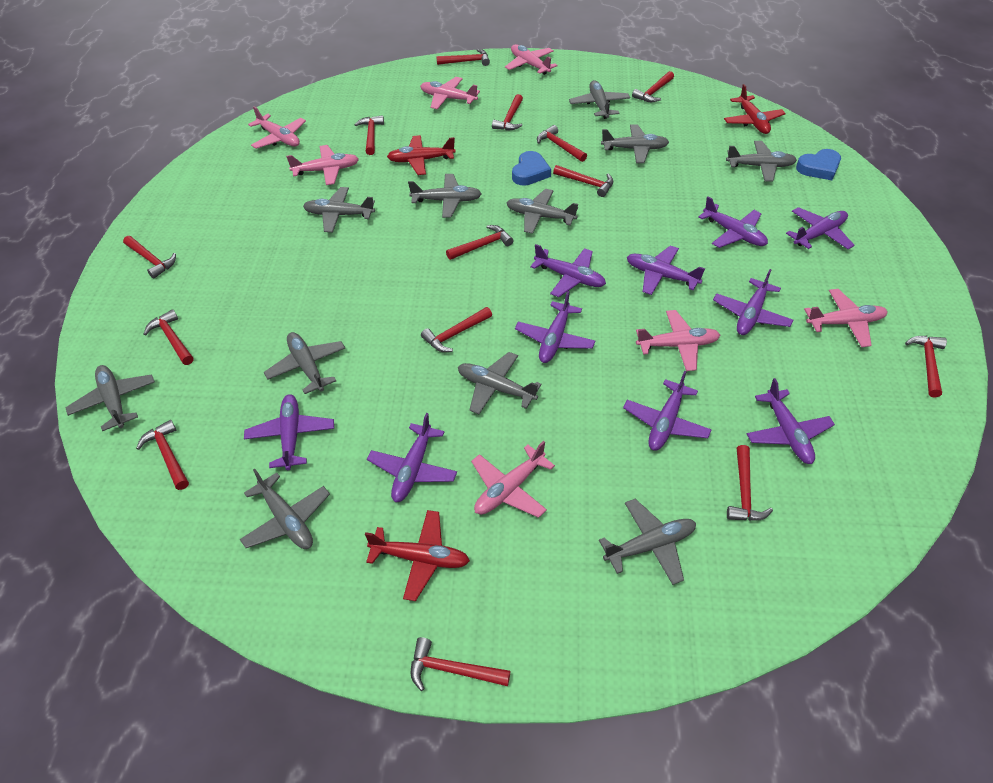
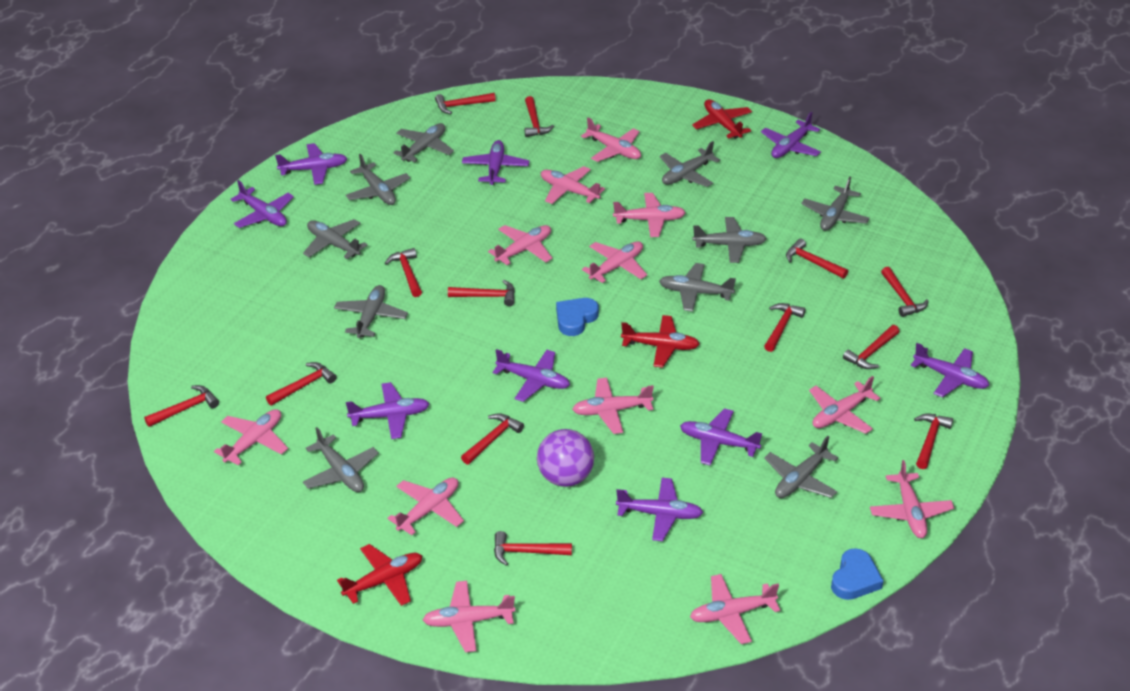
grey plane: [65,365,155,431] [240,469,330,549] [264,332,345,394] [303,187,375,232] [408,174,482,218] [458,352,542,414] [507,189,578,234] [569,80,630,119] [599,499,696,585] [601,124,669,163] [726,141,797,182] = 11 -> [303,219,368,259] [303,427,379,492] [334,285,408,338] [346,154,410,205] [393,123,454,162] [659,263,736,312] [660,141,720,187] [692,217,767,263] [764,436,838,498] [801,177,870,231] = 10
pink plane: [248,106,306,149] [286,145,359,185] [420,77,480,109] [471,441,555,518] [505,44,558,75] [636,310,720,371] [804,289,887,347] = 7 -> [214,409,288,465] [387,478,464,535] [423,581,515,652] [488,225,552,265] [541,166,605,204] [572,378,654,434] [581,118,641,162] [582,241,647,283] [613,193,686,237] [690,574,780,644] [809,376,881,434] [870,460,954,538] = 12
purple ball: none = 0 -> [537,429,594,487] = 1
purple plane: [244,394,334,470] [367,413,457,502] [515,291,595,363] [530,244,606,297] [623,371,712,451] [627,246,705,295] [698,196,768,248] [713,269,793,335] [747,378,835,464] [786,207,855,249] = 10 -> [231,180,294,228] [275,143,347,185] [346,382,429,439] [462,140,529,185] [493,349,570,402] [616,478,703,541] [680,408,762,466] [761,112,821,158] [911,343,989,397] = 9
red hammer: [123,236,176,279] [136,420,189,490] [144,309,194,365] [355,115,384,155] [411,637,511,691] [421,307,492,352] [436,49,490,66] [446,225,514,260] [492,94,523,130] [537,125,587,162] [553,165,613,197] [632,71,674,102] [727,445,773,521] [905,336,947,397] = 14 -> [144,385,219,427] [266,362,336,406] [385,248,422,297] [435,93,496,114] [448,280,515,306] [461,413,524,464] [494,531,572,566] [524,96,554,137] [764,303,805,352] [786,239,848,279] [843,325,900,369] [881,267,929,317] [914,414,953,469] = 13

